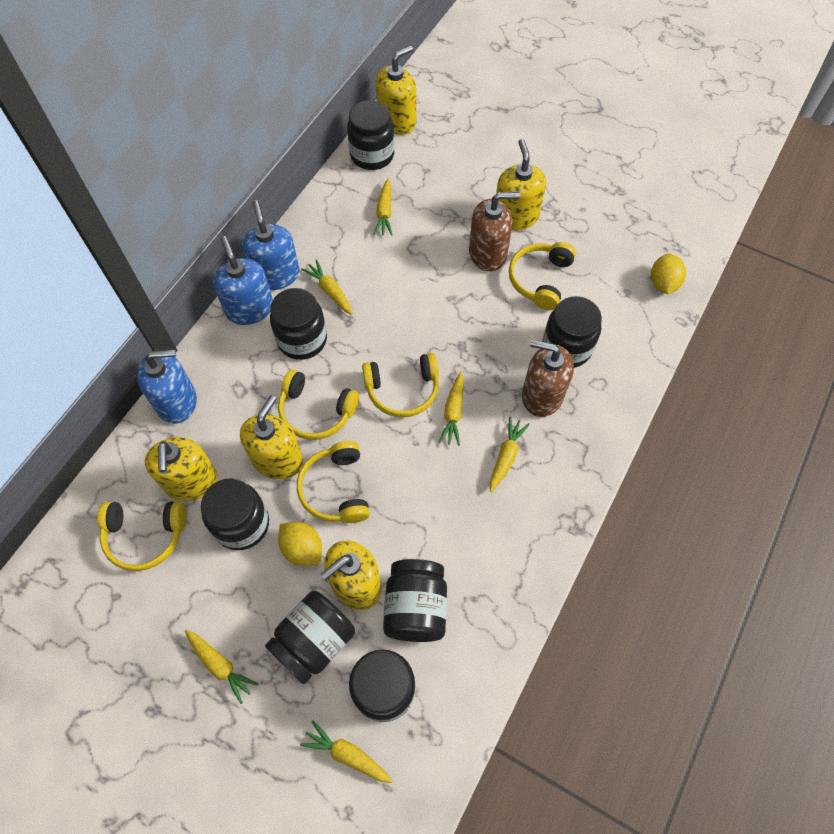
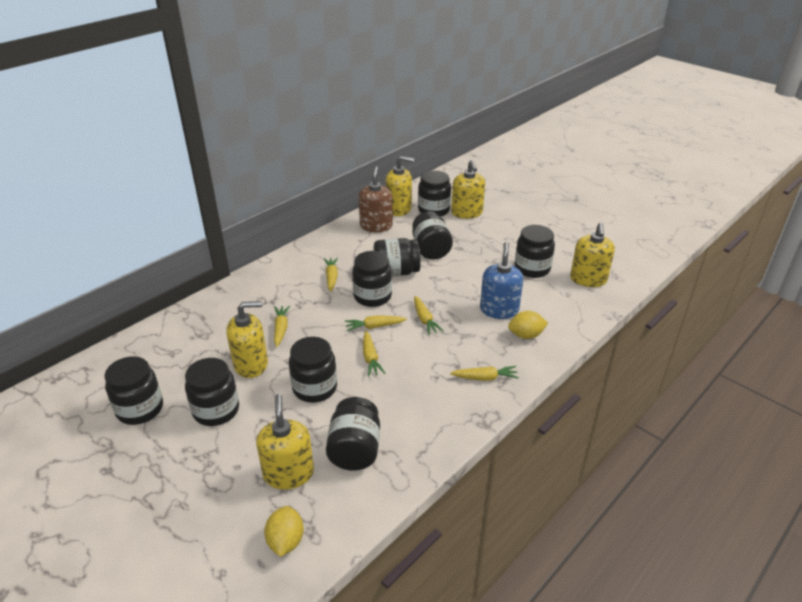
black jar: [201,478,269,550] [265,591,355,684] [270,288,327,360] [347,100,394,170] [349,650,415,722] [383,559,447,642] [542,296,602,368] = 7 -> [105,356,163,425] [185,358,239,426] [289,337,337,403] [326,397,380,471] [352,251,392,307] [374,238,421,277] [412,211,453,260] [418,171,451,217] [515,225,555,278] = 9
blue soap dispenser: [137,349,197,424] [213,236,273,325] [242,200,299,290] = 3 -> [480,242,523,319] = 1
brown soap dispenser: [469,192,520,271] [522,340,574,417] = 2 -> [359,166,393,232] = 1
yellow headphones: [97,501,187,571] [278,370,359,440] [297,441,370,523] [362,353,439,417] [509,242,576,310] = 5 -> none = 0

